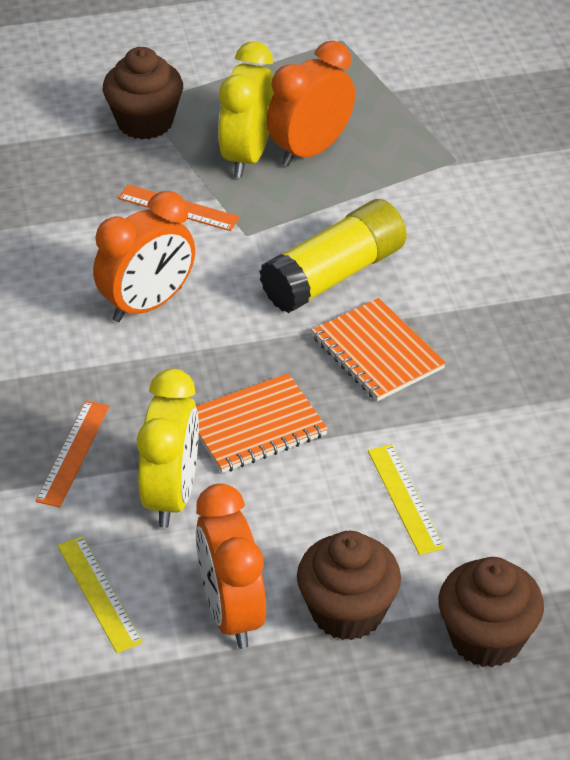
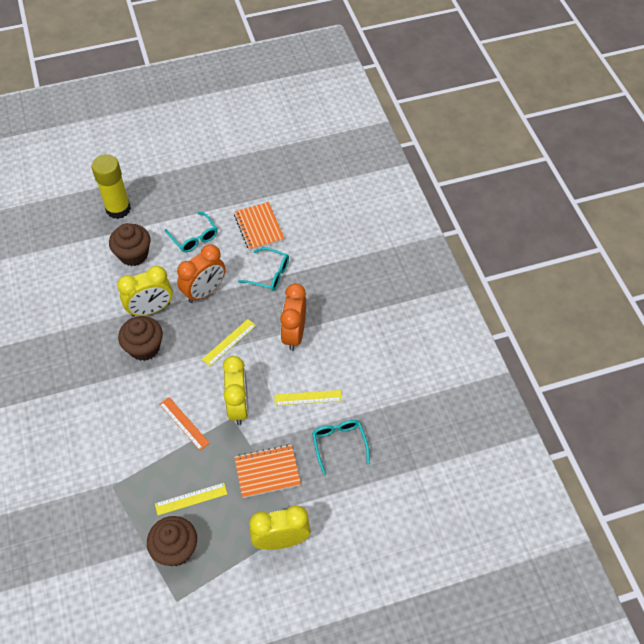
orange clock: [93,191,195,322] [196,483,266,649] [267,41,355,167] = 3 -> [177,244,226,303] [280,283,306,351] = 2
orange ruler: [35,401,109,507] [118,185,240,231] = 2 -> [159,397,210,451] = 1
turquoise glasses: none = 0 -> [165,212,218,252] [238,248,289,291] [312,420,370,475] = 3
yellow clock: [137,369,199,528] [218,41,274,177] = 2 -> [117,266,173,317] [223,356,248,425] [249,505,311,550] = 3
yellow ruler: [57,536,142,653] [368,444,444,555] = 2 -> [155,483,227,515] [202,319,256,366] [274,390,342,406] = 3

